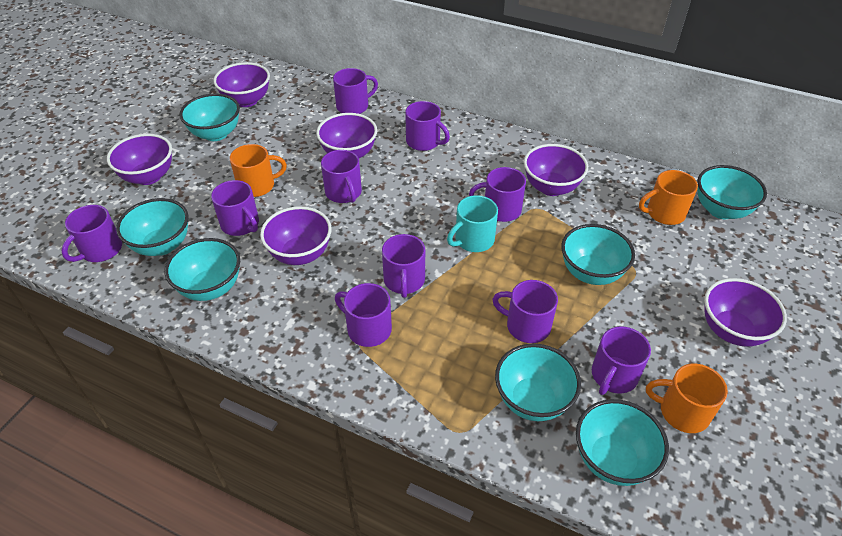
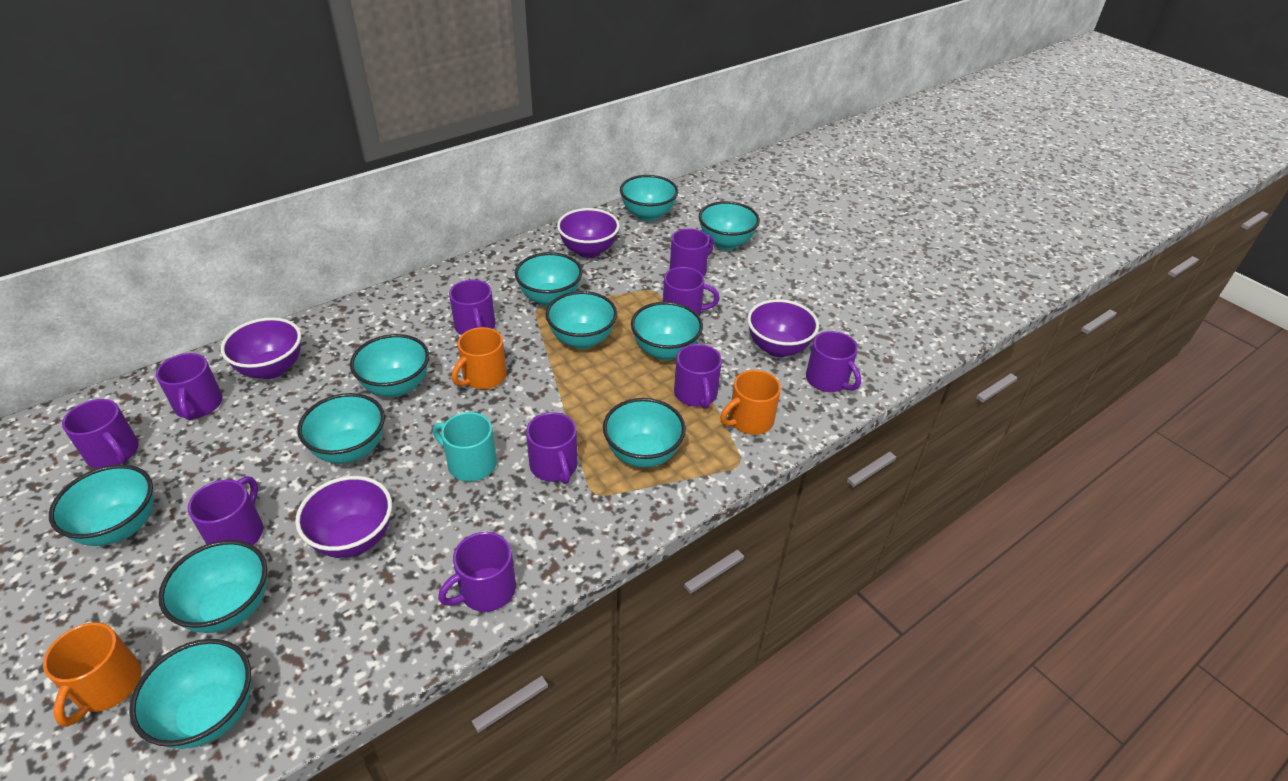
purple bowl: [107,134,172,185] [213,62,270,107] [260,206,332,265] [316,113,377,158] [524,144,588,196] [704,278,787,347] = 6 -> [220,317,301,379] [295,476,392,558] [557,208,620,258] [747,299,819,357] = 4
turquoise bowl: [116,198,189,256] [165,238,240,301] [180,94,240,141] [495,343,581,421] [561,224,635,285] [576,399,669,486] [697,165,767,219] = 7 -> [49,464,154,546] [129,639,251,749] [158,540,267,633] [297,393,385,463] [350,334,429,397] [515,252,583,307] [546,291,617,349] [603,398,686,468] [620,175,678,221] [631,302,703,360] [699,201,760,250] = 11

